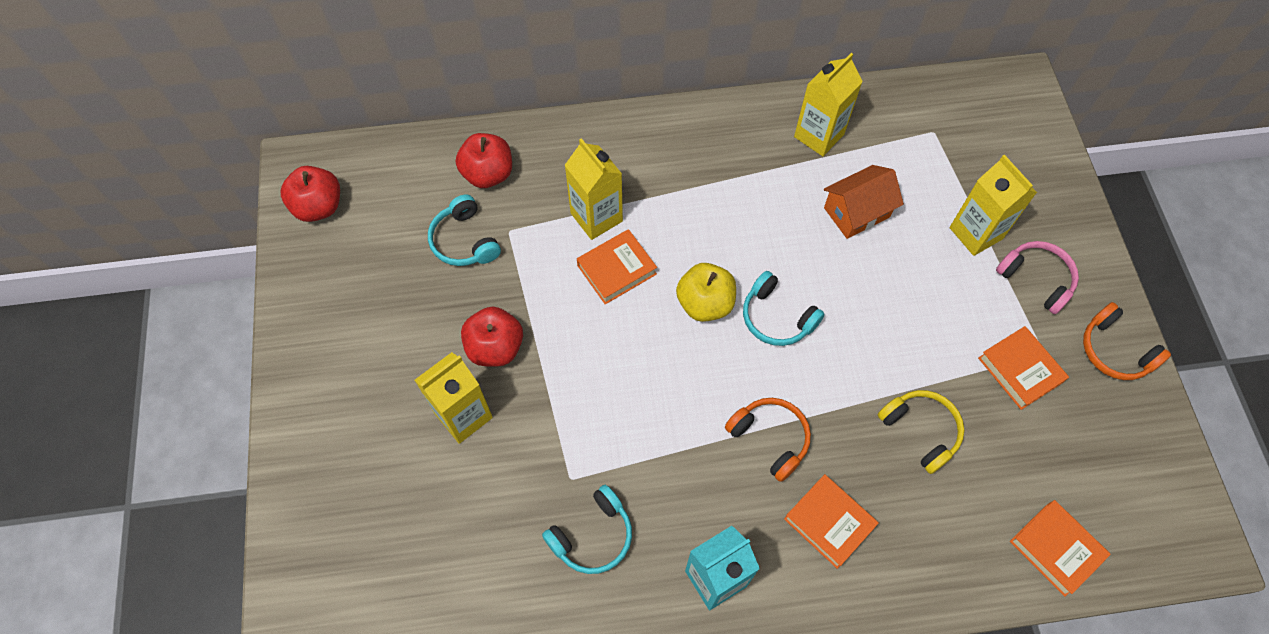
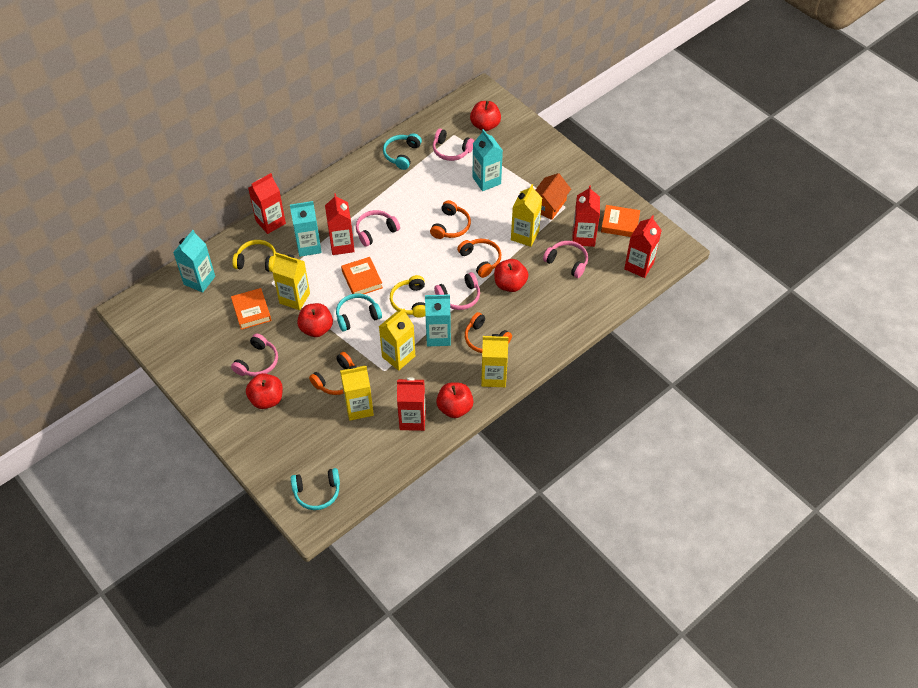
orange book: [577,229,657,304] [784,474,879,569] [978,326,1069,410] [1010,500,1111,597] = 4 -> [231,288,271,330] [341,257,383,294] [601,205,640,237] = 3
orange headphones: [725,398,811,482] [1083,302,1171,380] = 2 -> [309,352,355,395] [430,200,471,239] [457,239,501,278] [465,312,512,353] = 4
pink headphones: [996,241,1079,314] = 1 -> [231,333,278,376] [356,210,400,247] [433,128,474,161] [434,272,480,310] [543,241,588,278] = 5
red apple: [281,166,340,222] [456,133,512,188] [461,307,523,367] = 3 -> [246,373,283,409] [297,303,333,337] [436,382,474,418] [470,101,501,131] [494,259,528,292] = 5
red carton: none = 0 -> [248,173,286,234] [325,193,355,255] [397,377,426,431] [572,185,600,247] [624,215,662,278] = 5
turquoise carton: [685,526,760,610] = 1 -> [173,230,215,293] [290,201,322,257] [425,294,451,346] [472,129,503,191] = 4
yellow apple: [676,263,736,322] = 1 -> none = 0
yellow carton: [415,352,493,444] [565,138,623,240] [794,53,863,156] [949,155,1037,256] = 4 -> [272,252,310,310] [340,366,374,421] [379,309,415,371] [481,334,509,387] [511,184,542,247] = 5
yellow headphones: [878,390,964,474] = 1 -> [232,240,276,272] [390,275,426,318] = 2

